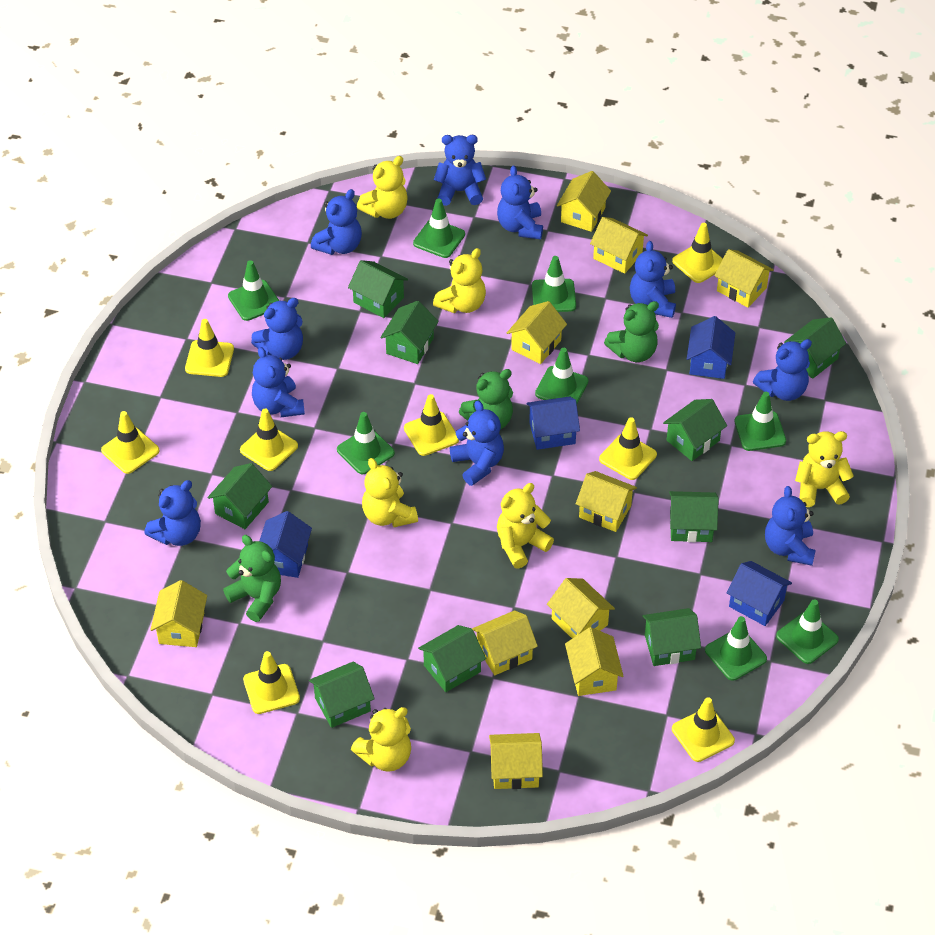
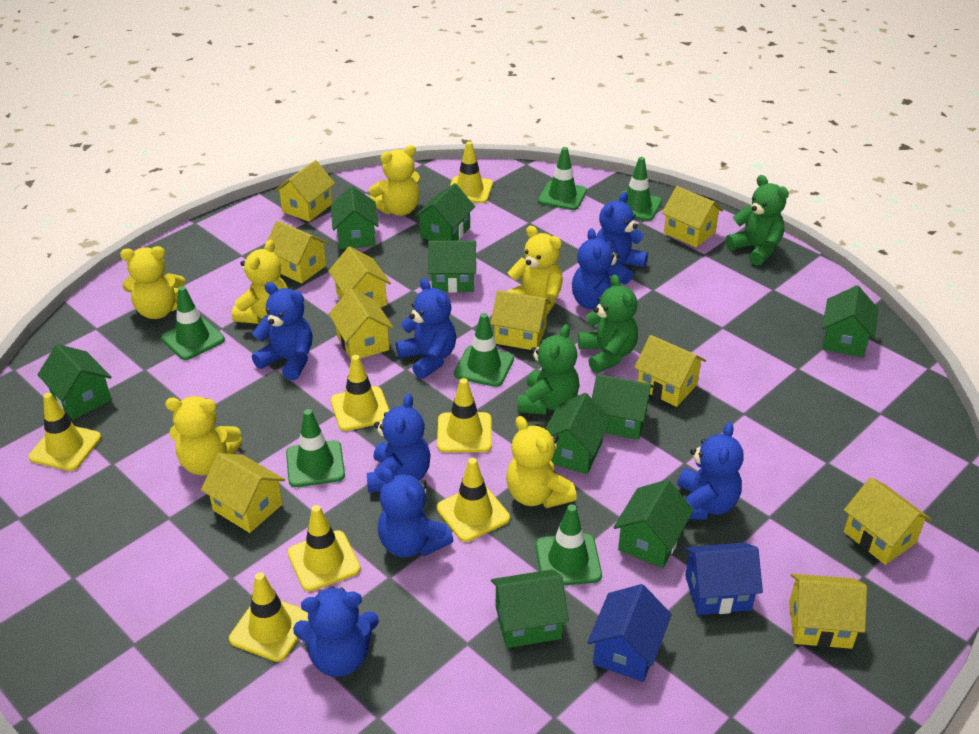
blue house: [259,511,312,578] [526,396,580,450] [687,316,735,379] [727,561,792,626] = 4 -> [587,584,672,682] [684,542,763,615] = 2
blue teddy bear: [144,480,201,546] [251,298,303,360] [252,347,305,417] [311,189,362,255] [434,135,486,206] [450,401,504,486] [497,166,543,239] [630,241,676,318] [753,339,812,401] [765,486,816,566] = 10 -> [252,282,313,380] [293,586,379,677] [367,393,430,492] [378,467,453,557] [396,278,456,379] [572,228,620,309] [596,192,648,284] [677,422,744,520] = 8
green traffic cone: [228,260,279,321] [337,412,395,474] [413,198,465,258] [532,256,576,312] [535,348,589,404] [705,616,767,681] [734,392,786,451] [776,599,839,664] = 8 -> [161,286,225,360] [286,409,345,487] [454,313,514,387] [535,504,602,585] [538,147,587,210] [617,157,662,221] = 6
yellow traffic cone: [101,411,160,474] [185,319,234,377] [240,409,298,471] [243,651,300,714] [404,394,459,456] [599,417,657,480] [672,223,723,283] [672,697,735,762] = 8 -> [29,393,101,471] [229,572,309,662] [288,505,361,591] [331,355,389,431] [437,378,492,452] [437,458,510,542] [450,141,493,203] = 7

